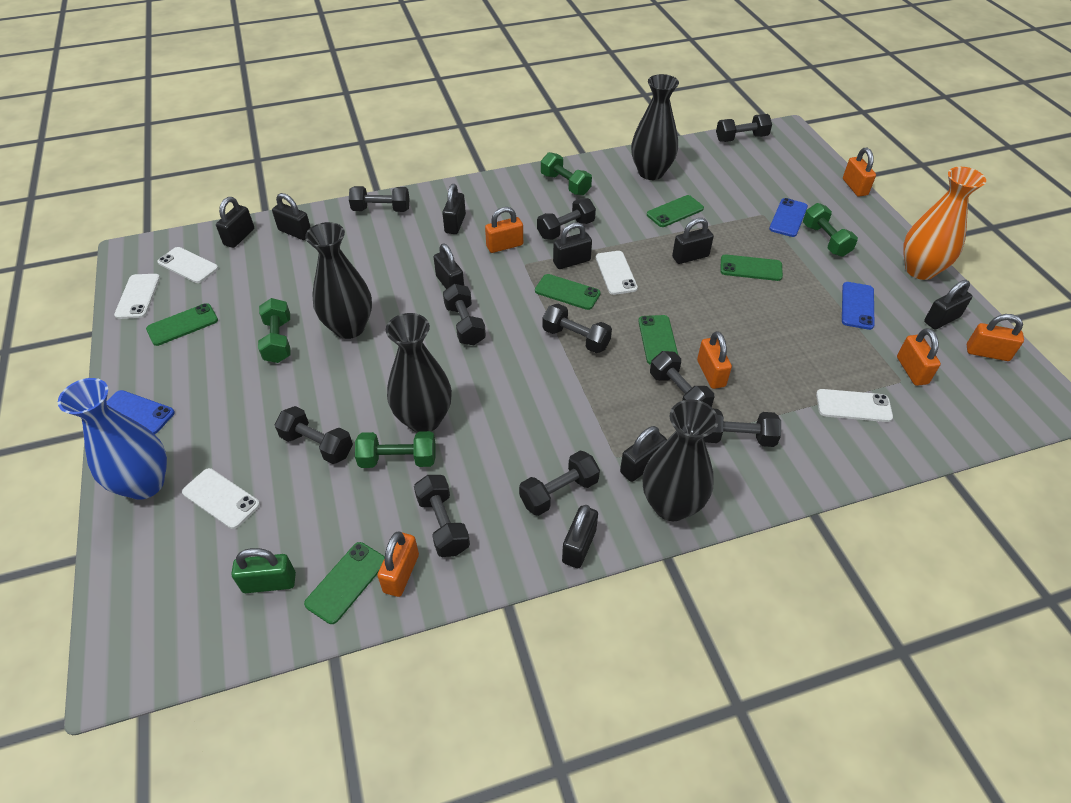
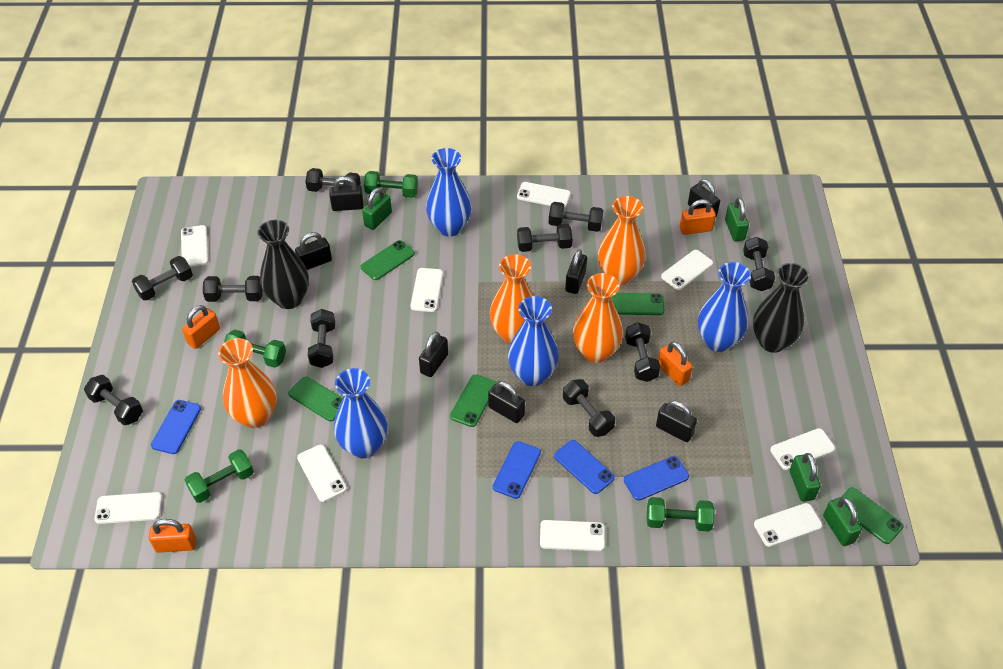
black padlock: [216,197,254,248] [272,193,311,240] [434,244,464,289] [442,184,466,234] [553,222,592,269] [562,505,598,568] [620,426,667,482] [672,218,714,264] [924,280,972,330] = 9 -> [295,232,332,270] [329,176,364,211] [419,332,448,377] [488,381,525,423] [565,249,587,294] [656,401,697,442] [688,179,720,216] = 7
black vase: [305,222,372,339] [386,313,452,433] [631,74,679,180] [643,399,718,521] = 4 -> [258,220,309,309] [753,263,810,353] = 2
blue phone: [106,390,175,434] [769,198,808,237] [842,282,875,330] = 3 -> [151,400,201,454] [493,441,541,499] [554,440,615,494] [624,456,689,501] = 4
blue vase: [58,378,167,500] = 1 -> [334,368,387,458] [426,148,472,237] [508,296,559,386] [698,262,751,352] = 4
green padlock: [231,548,296,593] = 1 -> [362,188,392,230] [725,198,749,241] [790,453,821,502] [823,497,862,546] = 4
green phone: [146,303,218,346] [304,542,385,624] [535,274,601,310] [638,315,679,365] [647,195,704,227] [720,254,783,281] = 6 -> [288,376,343,421] [361,240,415,280] [450,374,497,427] [611,293,664,315] [841,487,904,544] = 5
orange padlock: [377,531,419,597] [485,207,523,253] [697,331,732,389] [843,148,876,196] [897,328,941,386] [967,314,1024,361] = 6 -> [149,519,196,553] [182,305,220,349] [658,342,693,386] [680,199,716,235] = 4
orange vase: [903,167,986,280] = 1 -> [218,338,277,428] [490,254,534,344] [573,273,623,363] [598,196,645,285] = 4
white phone: [114,274,160,319] [157,247,218,283] [182,468,260,529] [596,251,638,295] [816,389,893,422] = 5 -> [94,492,162,524] [181,225,208,267] [297,445,347,502] [410,268,443,312] [517,182,571,208] [540,520,605,551] [661,250,713,290] [754,503,822,547] [770,428,835,470] = 9

